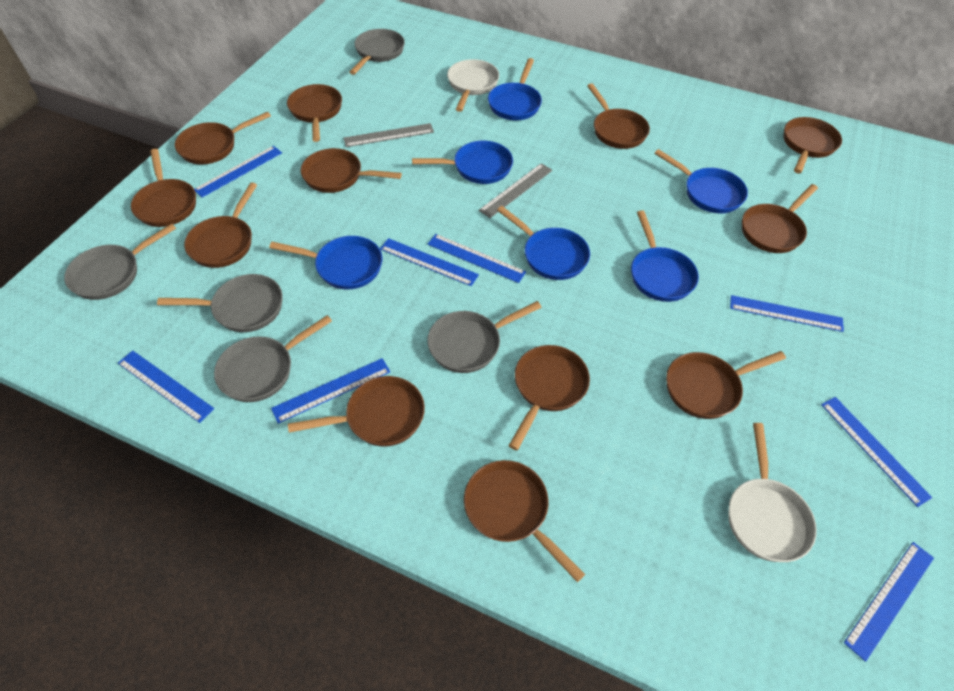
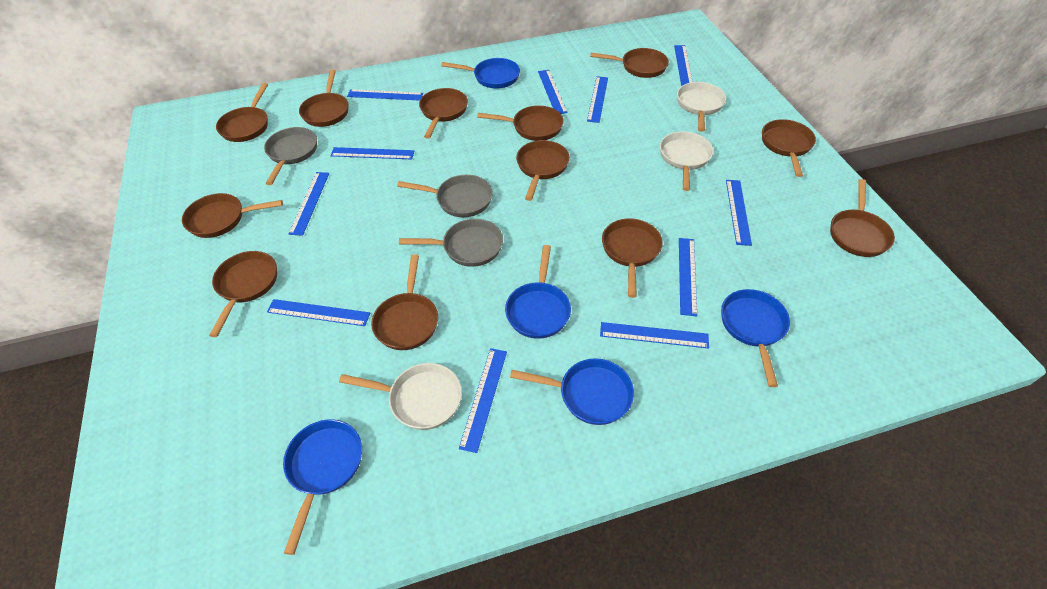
blue pan: [269,236,382,289] [412,141,513,184] [488,58,542,120] [497,206,590,280] [631,210,699,302] [654,149,748,213] = 6 -> [283,419,362,555] [441,58,520,89] [505,245,571,339] [510,358,634,425] [721,289,790,387] = 5
blue ruler: [118,350,214,423] [194,146,282,197] [271,358,390,424] [380,238,479,286] [427,234,526,283] [730,295,844,332] [821,397,932,507] [844,542,934,662] = 8 -> [267,299,370,326] [289,172,329,236] [330,147,414,160] [347,89,423,101] [459,348,507,453] [538,70,568,114] [587,76,608,123] [600,322,709,349] [674,45,693,86] [679,238,697,316] [726,180,752,246] = 11
grey pan: [64,223,176,300] [157,274,283,332] [214,315,332,402] [349,29,405,75] [427,301,542,373] = 5 -> [264,127,317,185] [397,175,493,217] [399,219,503,267] = 3
grey ruler: [343,123,434,147] [479,163,552,218] = 2 -> none = 0
white pan: [447,59,499,112] [728,423,817,562] = 2 -> [339,363,462,430] [660,131,713,191] [677,82,726,132] = 3

